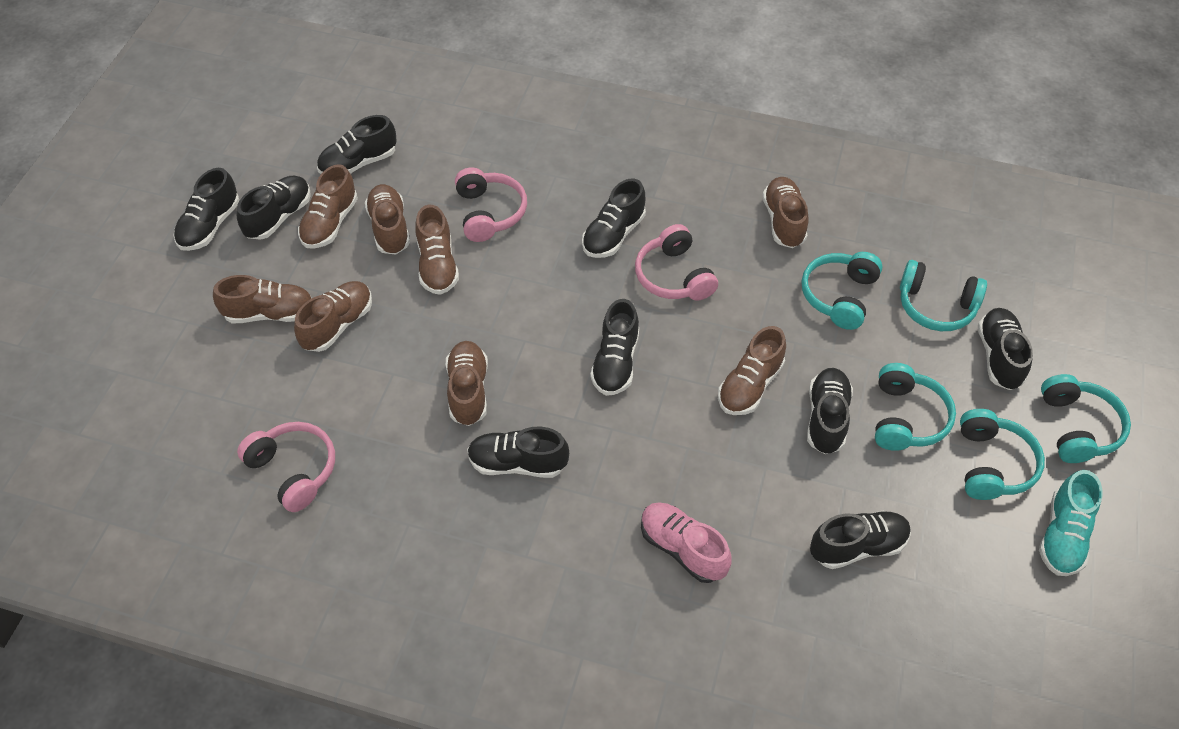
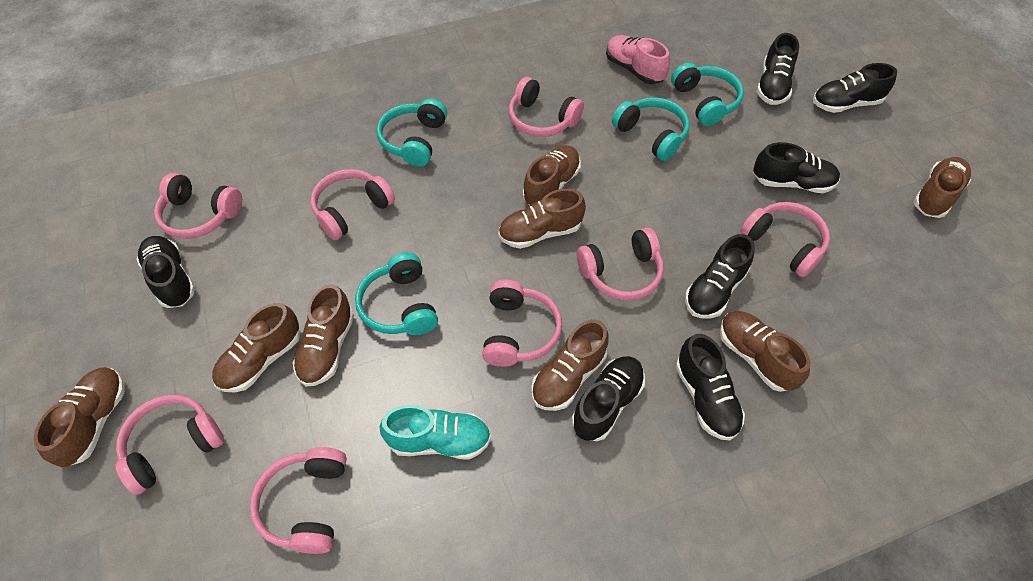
black shoe: [173,168,239,251] [237,176,311,240] [317,115,397,174] [467,427,569,478] [582,178,646,258] [590,299,639,396] [807,368,853,454] [810,511,911,569] [978,308,1033,390] = 9 -> [137,236,195,308] [572,356,645,441] [675,334,745,440] [685,234,755,318] [753,142,840,193] [756,33,799,105] [813,63,897,113] = 7
pink headphones: [237,422,335,512] [455,167,527,242] [635,224,718,301] = 3 -> [115,395,224,495] [154,173,242,239] [250,447,347,554] [310,169,395,240] [482,279,562,367] [509,77,584,137] [577,228,664,300] [740,202,830,277] = 8
turquoise headphones: [801,252,883,330] [875,363,956,451] [900,260,987,331] [960,409,1045,500] [1041,374,1131,463] = 5 -> [355,252,438,335] [377,98,447,167] [612,97,690,161] [671,63,744,126] = 4

